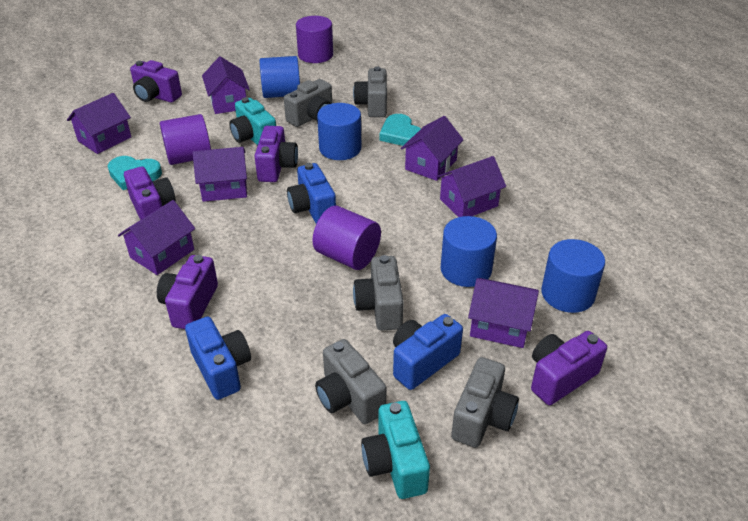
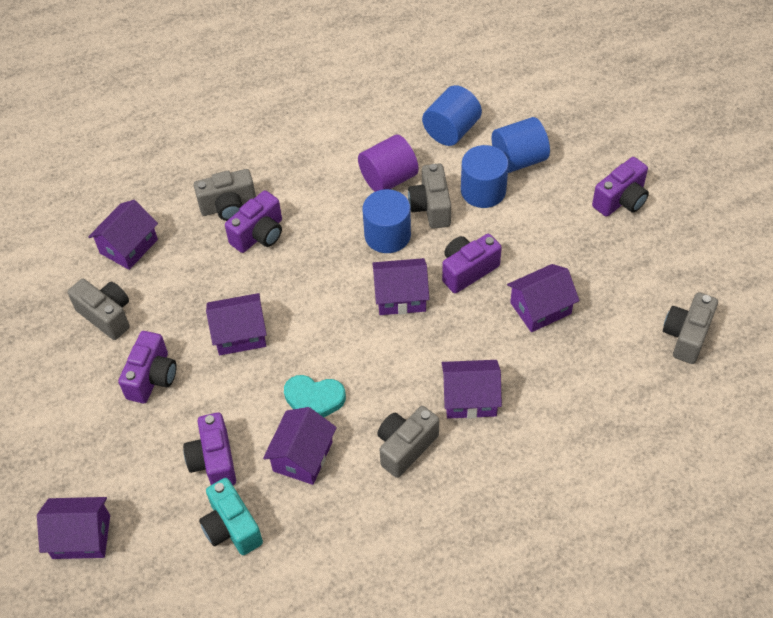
blue camera: [185,317,251,400] [287,163,336,224] [393,314,463,390] = 3 -> none = 0
purple cylinder: [160,114,211,165] [296,16,333,63] [312,206,381,270] = 3 -> [358,135,419,192] = 1
turquoise camera: [229,97,276,146] [361,401,430,499] = 2 -> [199,478,263,555] = 1
turquoise heart: [108,156,162,190] [379,114,421,146] = 2 -> [284,375,346,417] = 1

